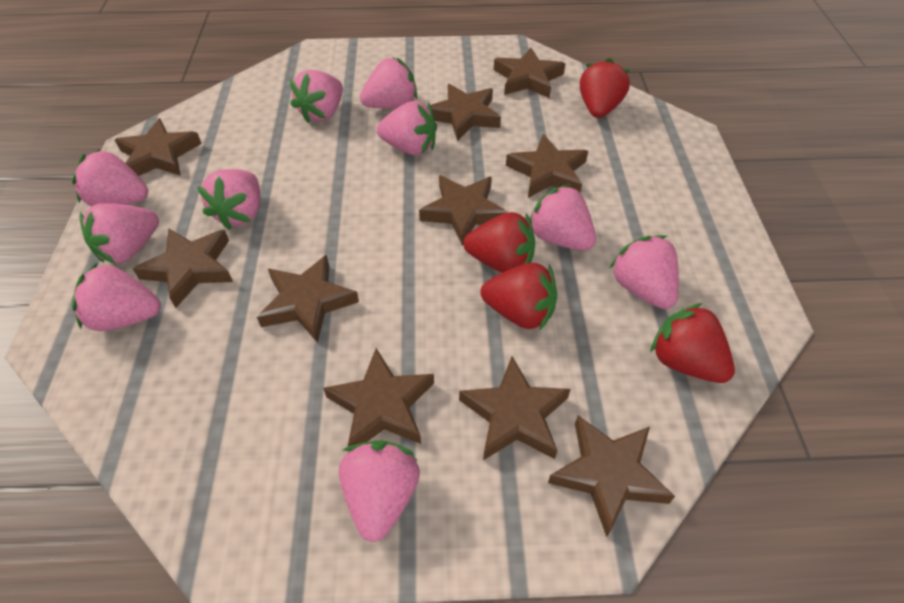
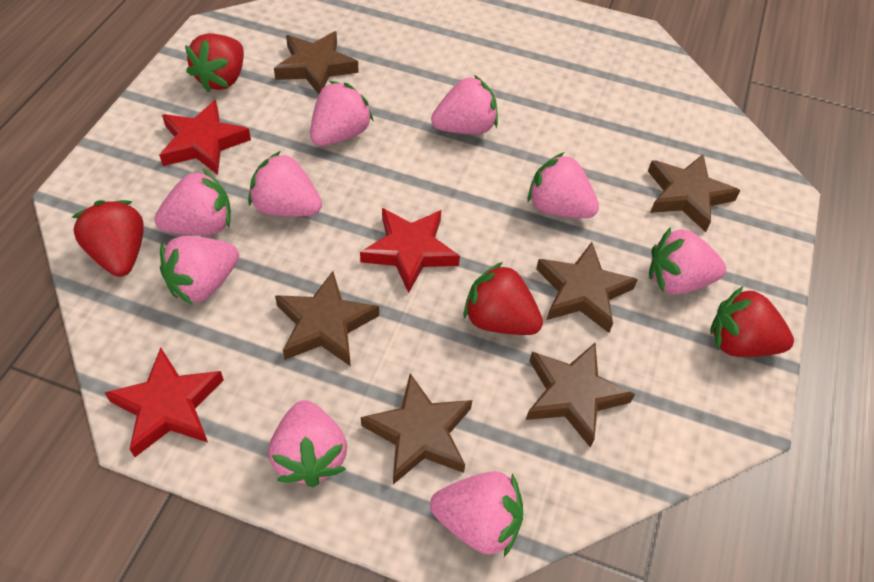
brown star: [115,118,202,176] [133,228,233,308] [257,255,359,343] [323,348,434,446] [419,175,508,246] [427,84,501,141] [459,357,571,460] [494,47,565,98] [506,134,588,198] [548,415,675,537] = 10 -> [274,31,359,94] [275,271,379,366] [361,373,472,484] [526,343,635,448] [536,242,638,333] [648,154,741,232] = 6
pink strawberry: [72,149,148,206] [72,262,161,331] [79,203,159,264] [197,169,260,230] [290,70,343,123] [339,440,420,542] [360,57,417,109] [377,101,437,156] [530,184,596,251] [609,235,679,309] = 10 -> [154,169,231,235] [160,236,239,305] [248,151,322,217] [269,400,347,487] [310,81,374,146] [430,472,523,557] [431,75,498,134] [528,152,599,218] [649,227,726,294] = 9
red star: none = 0 -> [105,348,224,457] [159,100,251,175] [360,208,460,293] = 3

